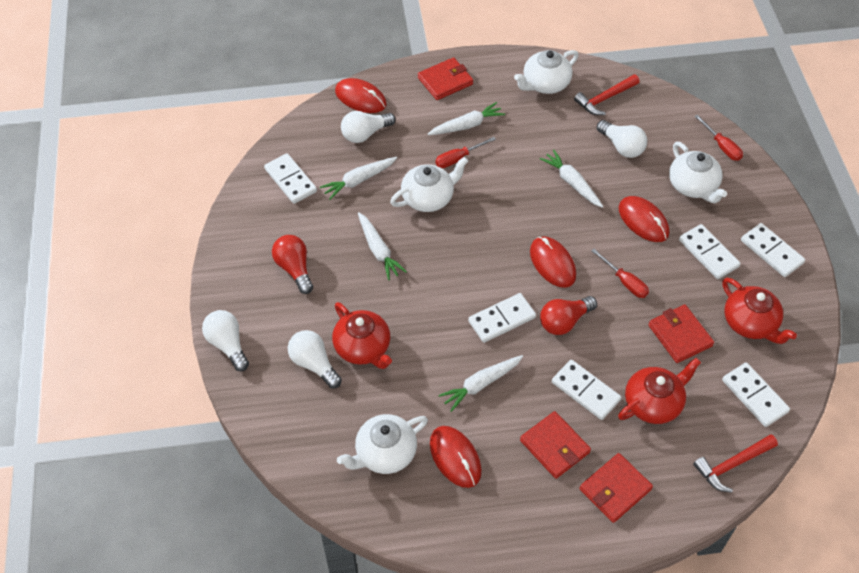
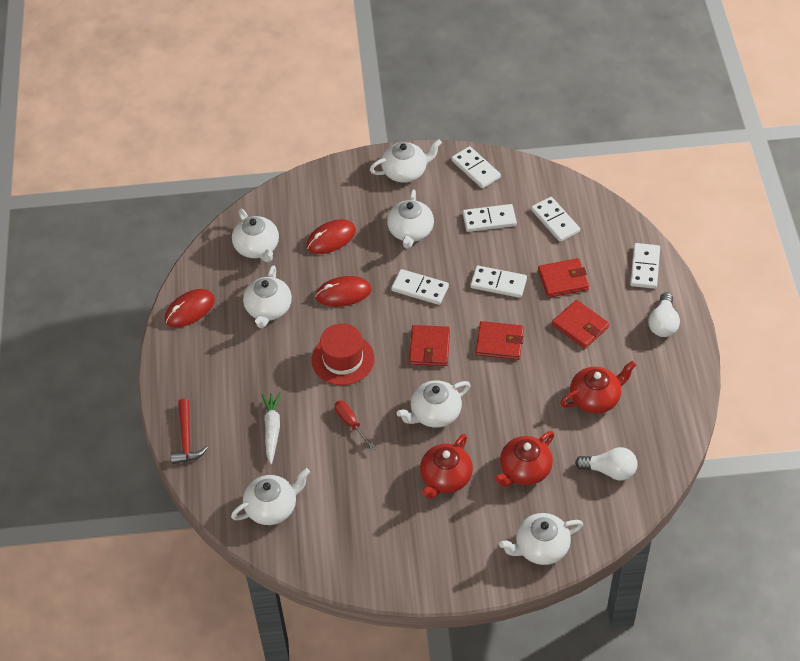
red hammer: [574,74,640,115] [693,434,778,493] = 2 -> [171,398,208,464] = 1
red hat: none = 0 -> [311,324,375,385] = 1
red light bulb: [272,235,313,294] [540,296,597,335] = 2 -> none = 0
red mouse: [335,78,386,113] [430,426,482,488] [530,236,576,288] [619,196,669,242] = 4 -> [165,289,215,327] [306,219,356,254] [315,276,372,307] = 3
red screwdriver: [435,137,496,168] [591,249,649,298] [694,114,743,161] = 3 -> [335,401,376,451] = 1
white carrot: [320,157,397,200] [358,212,407,280] [427,102,505,135] [439,355,523,412] [540,150,603,208] = 5 -> [262,393,281,464] = 1
white light bulb: [202,310,249,371] [288,330,342,388] [341,111,396,143] [597,120,647,158] = 4 -> [575,447,637,480] [648,292,680,337] = 2
white teapot: [337,414,428,474] [390,157,468,212] [514,50,579,94] [669,142,727,203] = 4 -> [231,468,310,525] [232,209,279,262] [243,265,292,328] [370,139,442,182] [387,189,434,249] [397,380,470,428] [499,513,583,565] = 7

